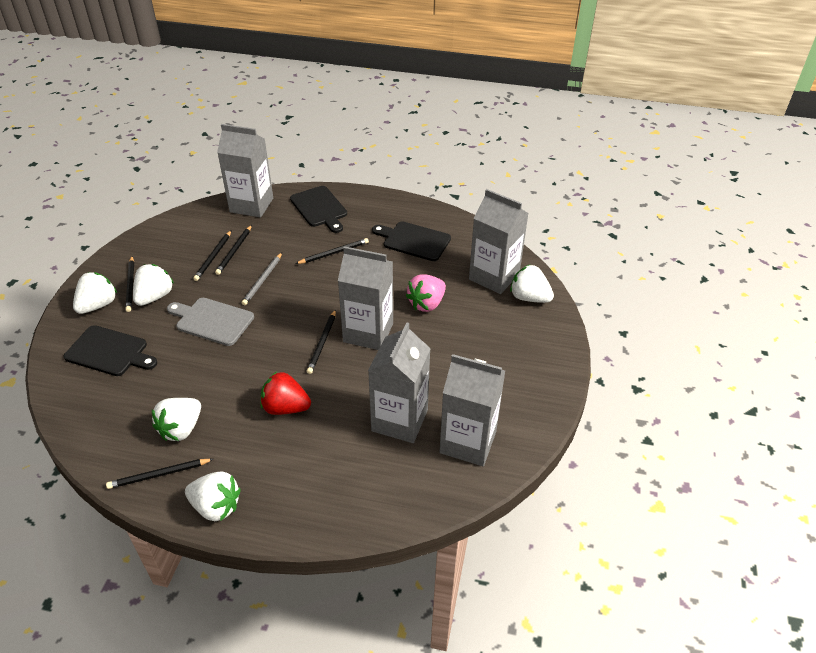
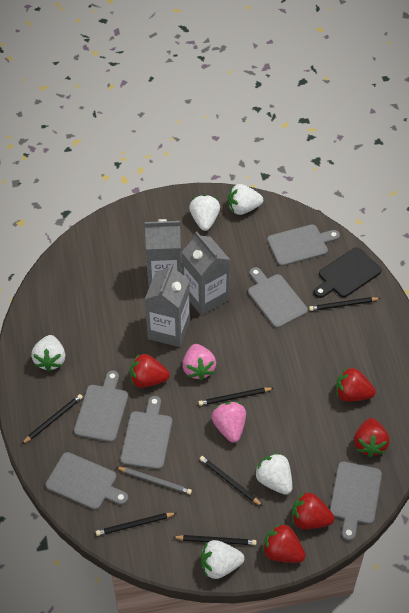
black cutting board: [64,325,157,376] [290,186,347,233] [372,221,451,261] = 3 -> [314,247,382,298] = 1
grey carton: [217,124,273,218] [338,246,393,350] [368,323,431,443] [439,354,505,466] [469,189,529,294] = 5 -> [144,263,190,347] [145,219,182,287] [182,231,230,316] = 3
grey cutting board: [167,298,254,346] = 1 -> [46,452,128,510] [74,371,128,442] [120,396,172,470] [248,267,308,328] [267,224,340,266] [330,461,382,541] = 6
pink strawberry: [406,274,446,312] = 1 -> [182,344,216,380] [211,402,246,443] = 2
red strawberry: [260,371,311,415] = 1 -> [130,354,170,388] [262,523,306,563] [292,492,334,529] [336,367,376,402] [354,418,390,457] = 5

